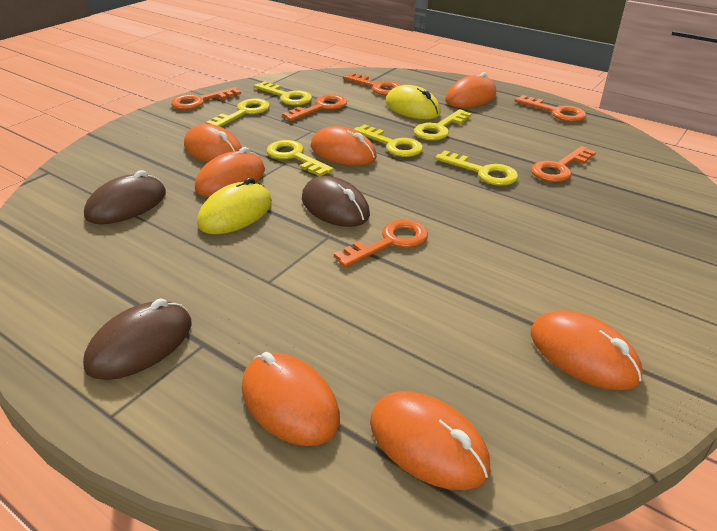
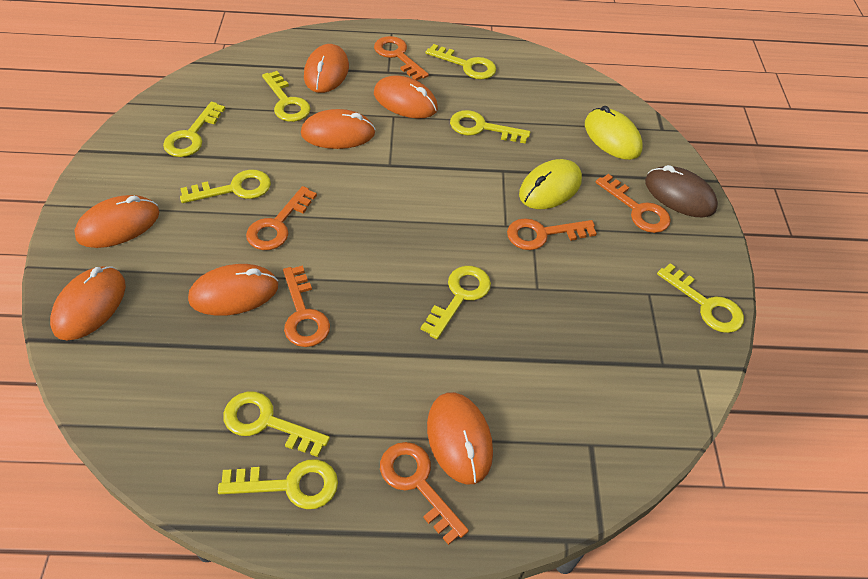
brown mouse: [83,298,192,380] [84,170,166,224] [302,176,370,227] = 3 -> [645,165,718,217] = 1
yellow key: [206,98,270,127] [254,81,312,105] [267,140,334,177] [353,124,423,157] [414,109,472,140] [435,151,518,186] = 6 -> [163,102,225,157] [180,170,271,203] [218,459,338,509] [223,392,330,457] [262,71,310,122] [421,266,491,339] [426,44,496,79] [450,110,530,144] [657,263,744,333] = 9

